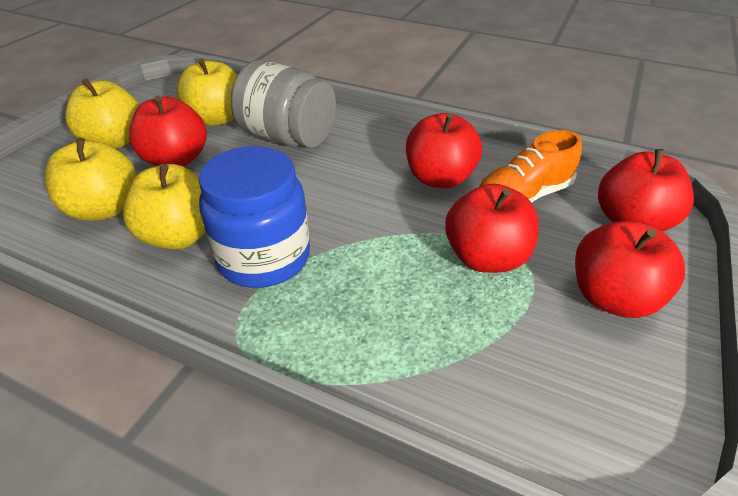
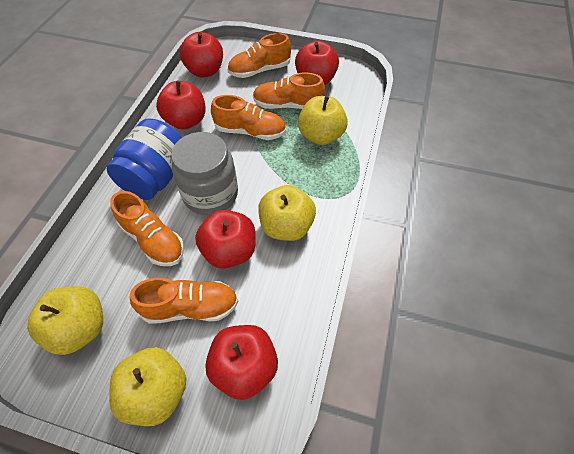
orange shoe: [477,130,582,203] = 1 -> [110,191,184,266] [130,278,238,324] [211,95,286,140] [227,33,291,78] [253,72,325,109] = 5

